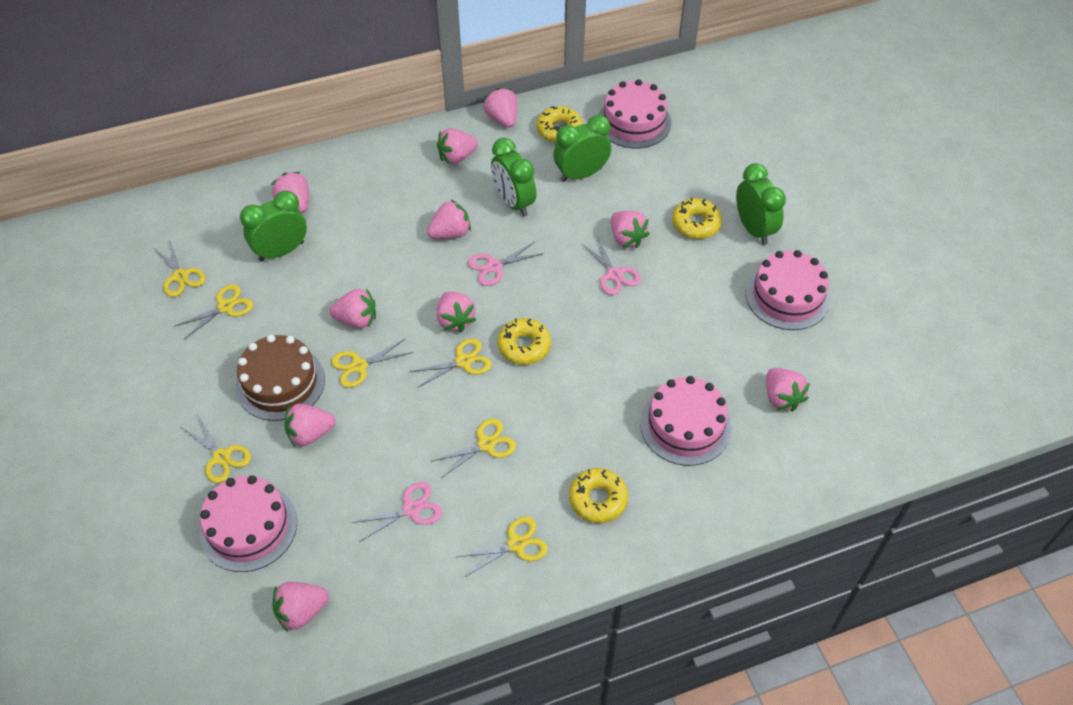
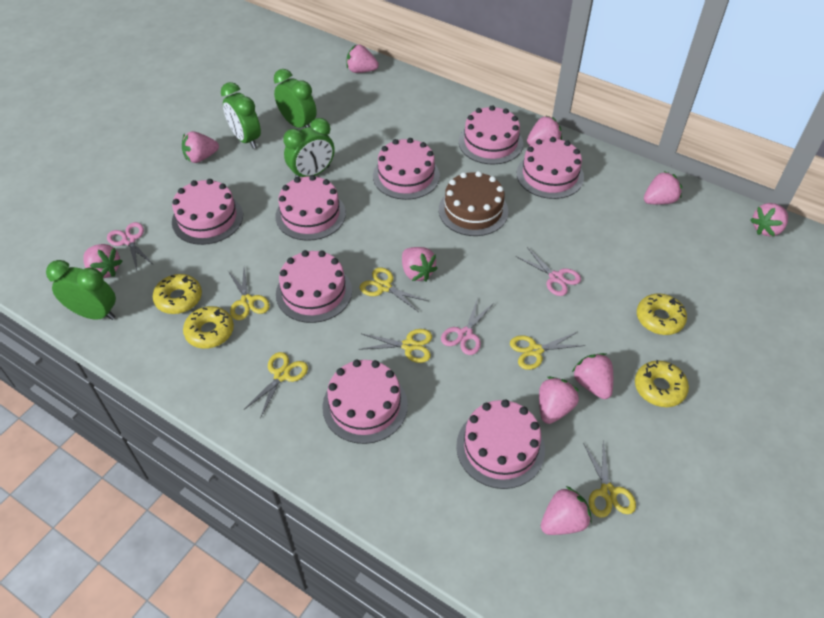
pink cake: [199,475,297,572] [598,79,671,148] [640,376,731,466] [746,250,830,330] = 4 -> [172,179,243,245] [275,175,346,241] [276,250,352,323] [322,360,408,444] [373,138,440,200] [456,399,545,489] [459,105,523,165] [517,137,584,199] = 8
yellow scissors: [154,241,206,297] [174,284,253,339] [181,416,251,483] [331,338,413,388] [409,338,492,388] [432,418,516,478] [457,517,548,577] = 7 -> [228,267,270,320] [244,352,308,419] [359,329,432,363] [360,267,428,312] [510,332,586,370] [583,441,636,518] = 6

